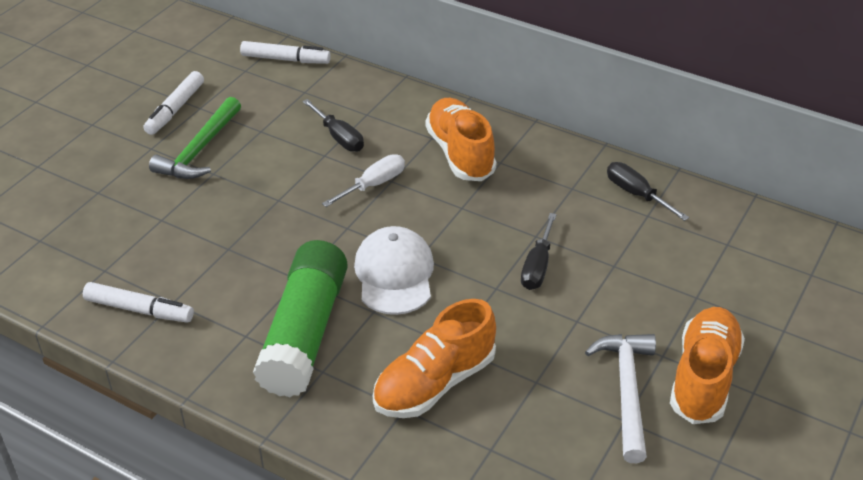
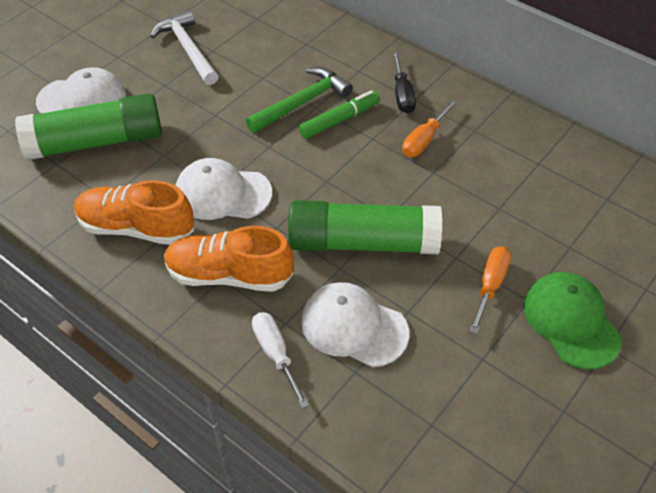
black screwdriver: [302,99,364,152] [521,213,557,290] [607,162,689,221] = 3 -> [393,52,416,114] = 1
green cap: none = 0 -> [523,272,622,369] = 1
green glue stick: [253,240,348,397] = 1 -> [15,93,162,160] [288,200,442,254] = 2
green marker: none = 0 -> [299,90,380,139] = 1
orange screwdriver: none = 0 -> [402,100,457,157] [470,246,511,334] = 2
orange shoe: [373,299,496,418] [425,98,496,181] [670,307,745,424] = 3 -> [74,180,194,245] [164,226,294,292] = 2
white cap: [354,226,434,315] = 1 -> [36,67,126,113] [176,158,272,220] [301,282,409,367] = 3
white marker: [83,282,194,323] [143,71,204,135] [240,41,331,64] = 3 -> none = 0

